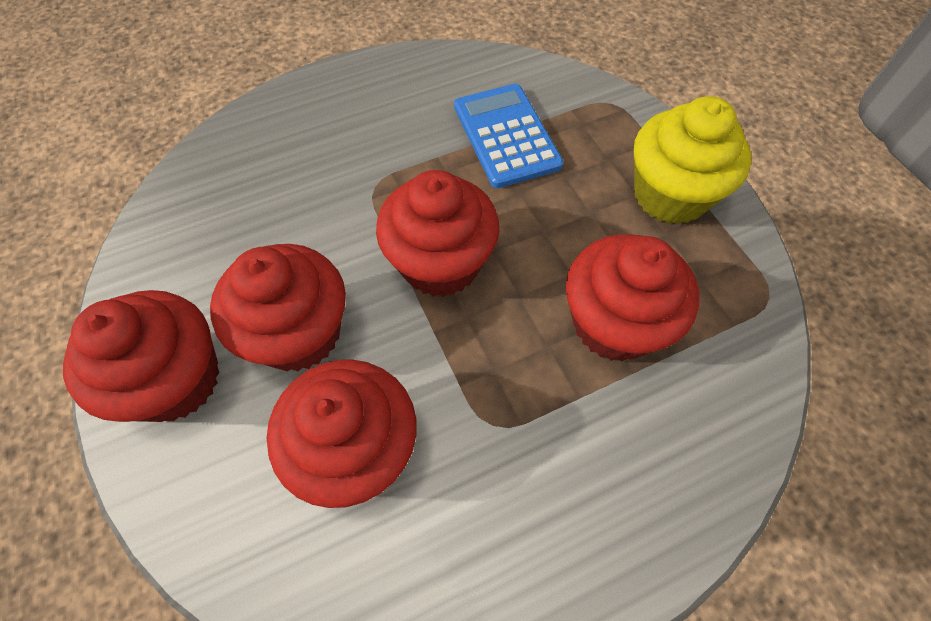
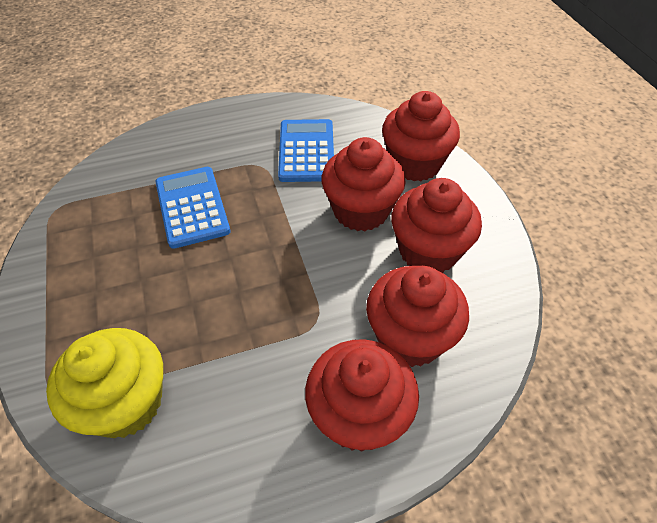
blue calculator: [454,84,564,188] = 1 -> [155,167,230,249] [278,119,334,182] = 2

